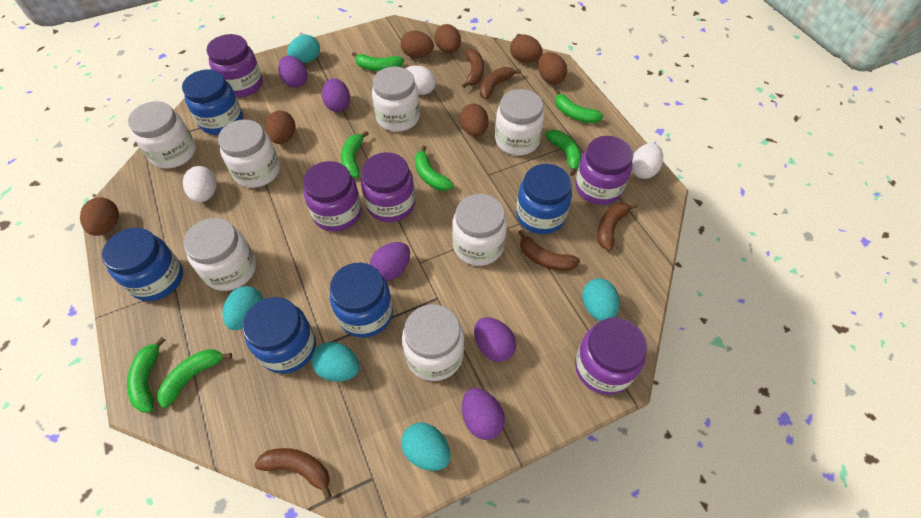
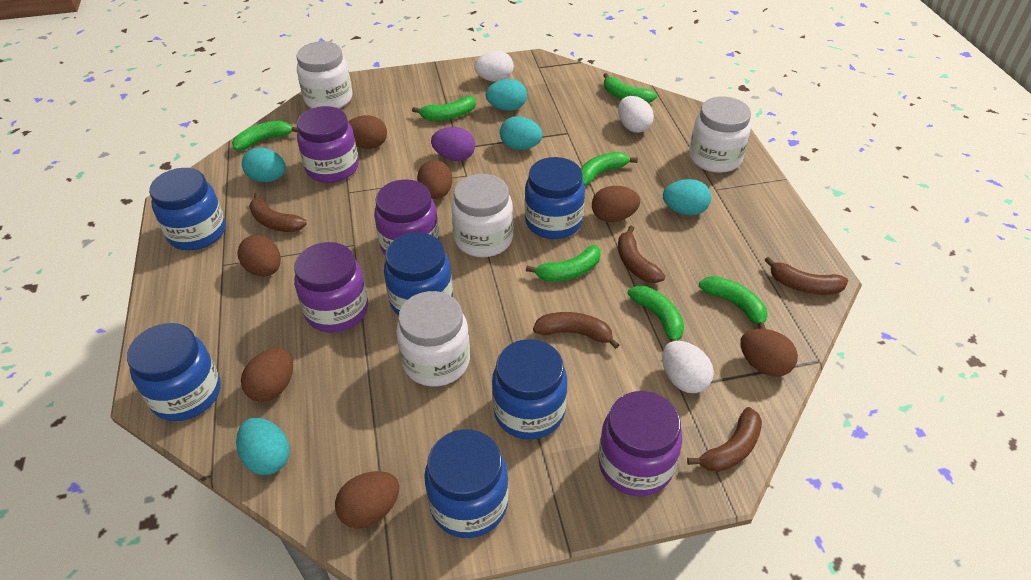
blue jar: [102,228,183,301] [182,70,243,135] [242,297,316,374] [330,263,393,338] [516,164,572,234] = 5 -> [127,323,220,421] [149,168,226,250] [384,232,453,316] [424,429,509,538] [492,339,567,440] [524,157,585,239] = 6
purple egg: [278,56,308,87] [322,78,350,112] [370,242,410,281] [462,388,505,440] [474,317,516,362] = 5 -> [431,127,475,161] = 1
purple jar: [207,34,263,97] [303,161,362,232] [361,152,415,222] [575,136,633,205] [575,318,647,395] = 5 -> [294,242,368,333] [297,106,359,183] [374,179,439,255] [599,391,683,496] = 4
white jar: [128,101,196,169] [183,218,256,291] [218,119,280,188] [372,67,420,132] [402,304,464,381] [452,194,507,266] [495,89,544,155] = 7 -> [297,41,352,109] [396,291,470,387] [451,174,513,257] [689,96,751,173] = 4

